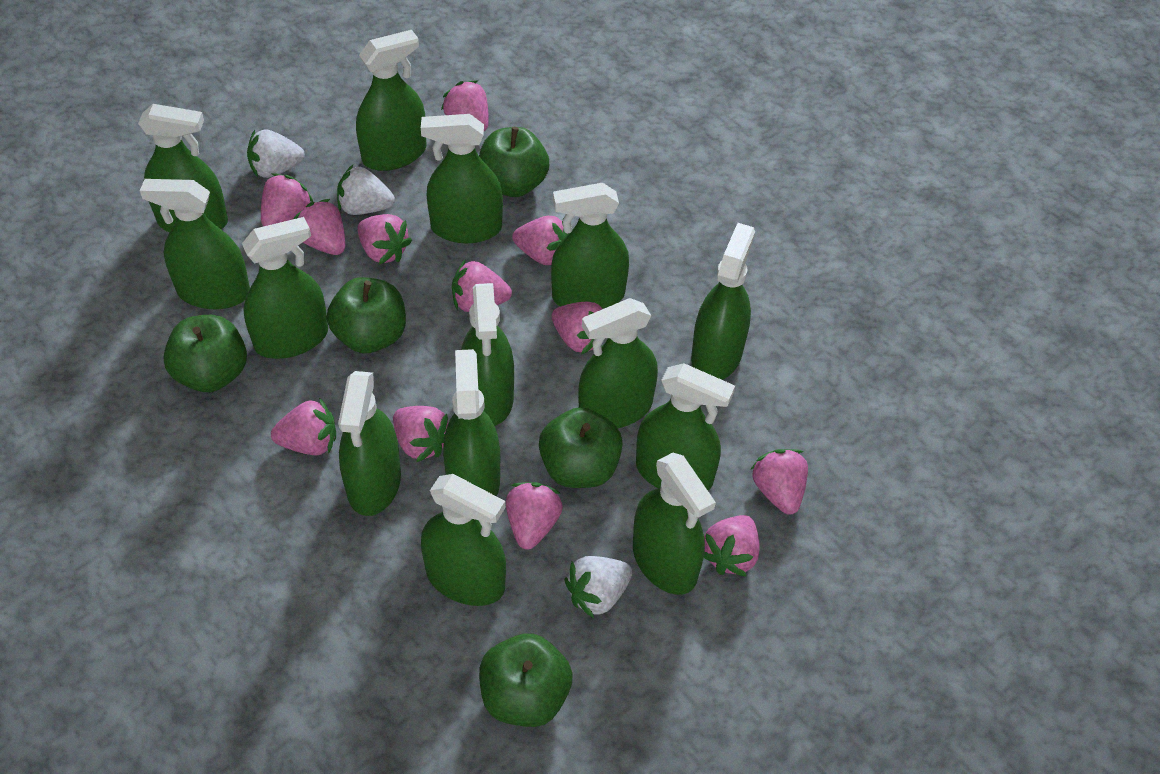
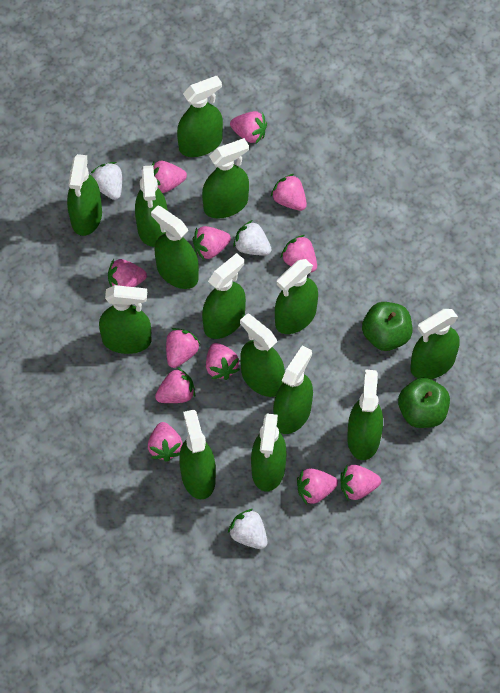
green apple: [163,315,247,392] [327,277,406,353] [479,127,549,197] [479,633,573,727] [539,407,623,488] = 5 -> [362,302,413,351] [398,378,450,428] = 2

